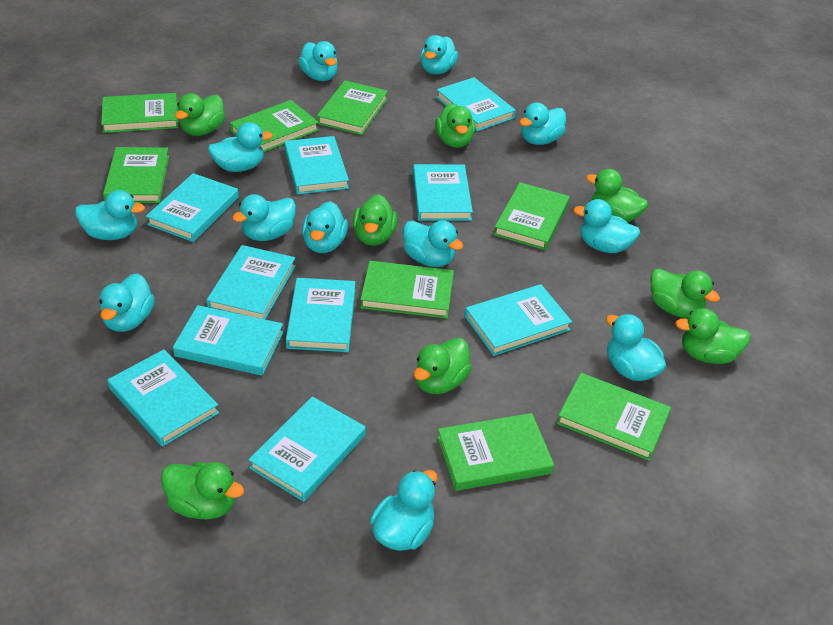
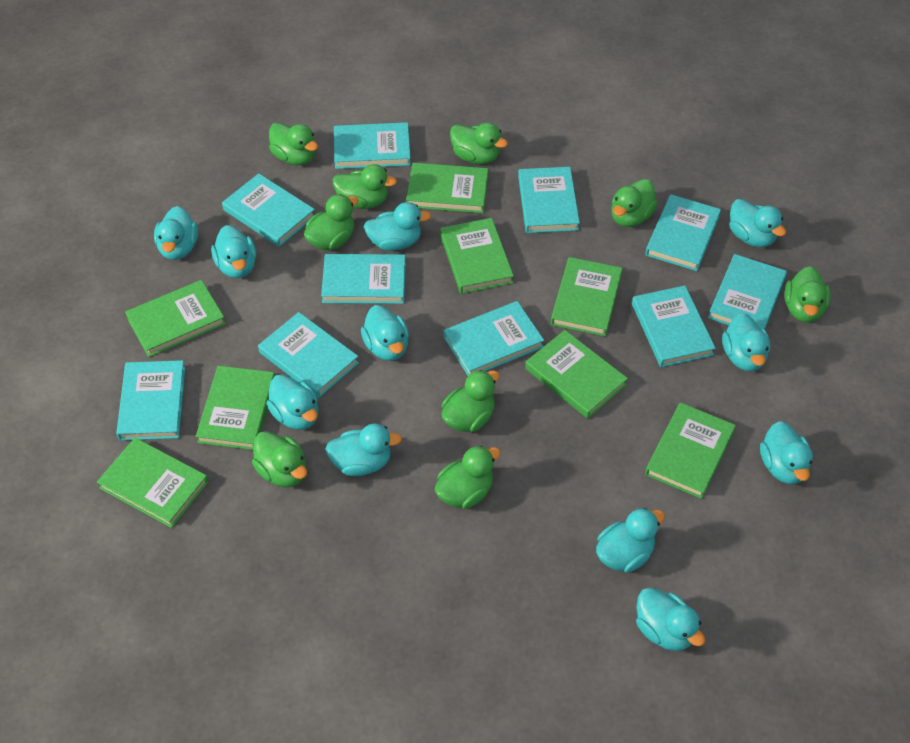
green duck: [161,462,244,519] [175,93,225,136] [353,194,398,246] [414,338,472,394] [435,103,475,148] [586,169,648,222] [651,268,720,318] [675,308,751,364] = 8 -> [252,431,307,487] [269,122,318,165] [304,194,358,250] [333,164,397,209] [435,446,501,509] [442,370,499,432] [450,122,508,164] [611,179,657,227] [784,266,831,322] = 9
turquoise duck: [75,190,145,240] [99,273,155,332] [208,122,273,172] [232,194,296,241] [298,41,338,81] [302,201,348,253] [370,470,438,551] [403,220,463,267] [420,35,458,75] [519,102,566,145] [573,199,640,253] [606,314,666,381] = 12 -> [154,206,198,260] [211,225,256,278] [266,374,319,430] [325,424,402,476] [361,305,409,361] [364,202,431,251] [596,508,665,573] [636,587,705,651] [722,313,770,371] [729,199,786,247] [760,421,813,484] = 11

